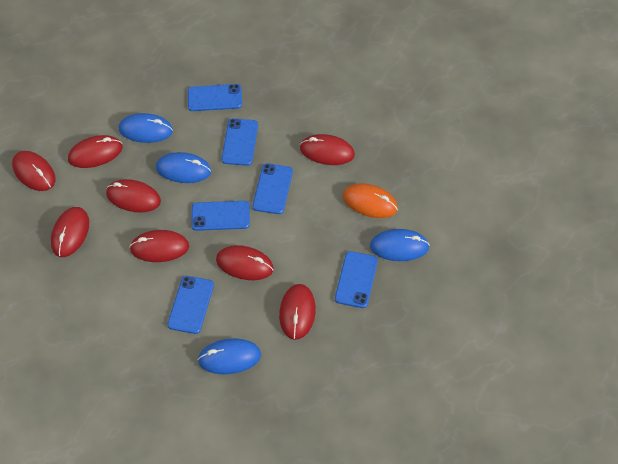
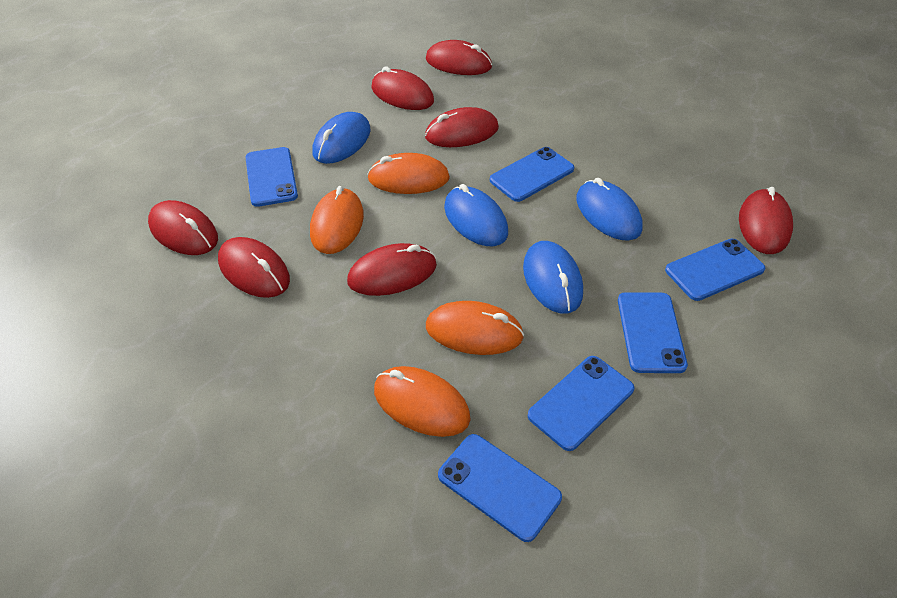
orange mouse: [343,183,398,218] = 1 -> [310,186,364,254] [367,153,450,194] [374,366,471,437] [426,301,524,355] = 4
red mouse: [12,151,56,191] [51,207,89,257] [68,135,123,168] [106,179,161,213] [130,230,189,262] [216,245,274,280] [279,284,316,340] [300,134,355,165] = 8 -> [148,200,218,255] [218,237,290,298] [347,243,437,296] [371,66,434,110] [425,107,499,147] [426,40,492,75] [739,187,793,254] = 7

